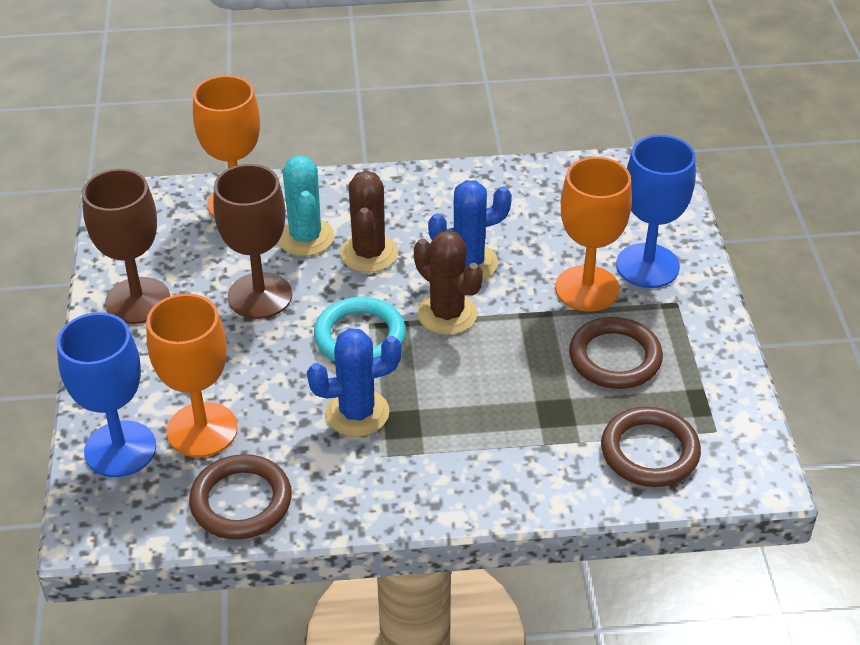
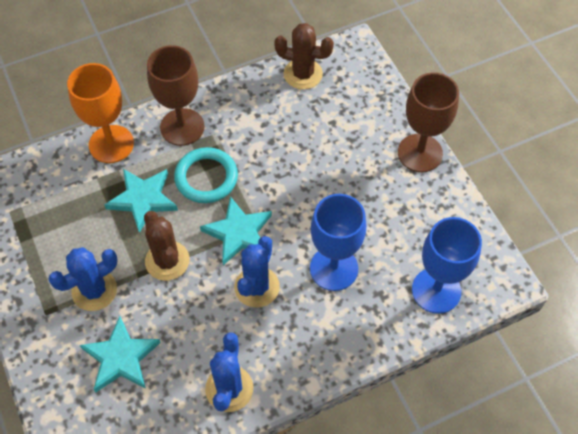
blue cactus: [307,328,402,437] [428,180,512,280] = 2 -> [48,247,118,311] [205,332,253,412] [234,236,280,308] = 3
brown ring: [189,454,292,539] [569,317,663,389] [601,407,701,487] = 3 -> none = 0
orange goblet: [146,294,238,457] [193,75,260,218] [555,157,632,312] = 3 -> [67,63,134,163] = 1
turquoise cactus: [278,155,334,256] = 1 -> none = 0
turquoise star: none = 0 -> [80,316,161,392] [104,169,178,233] [200,196,272,265] = 3

